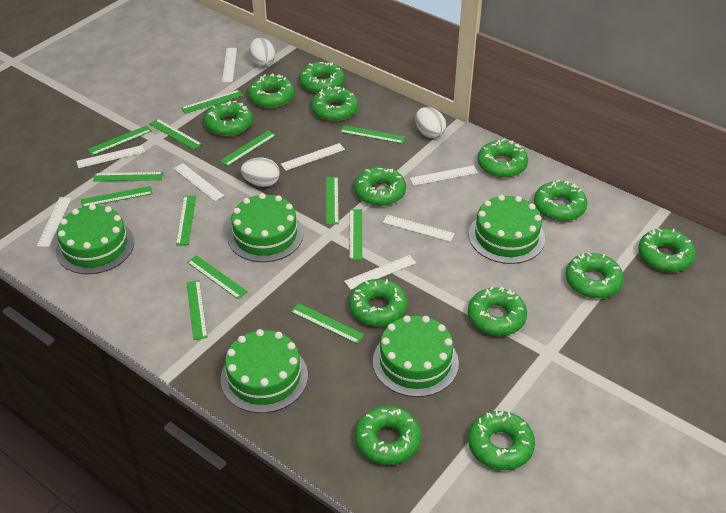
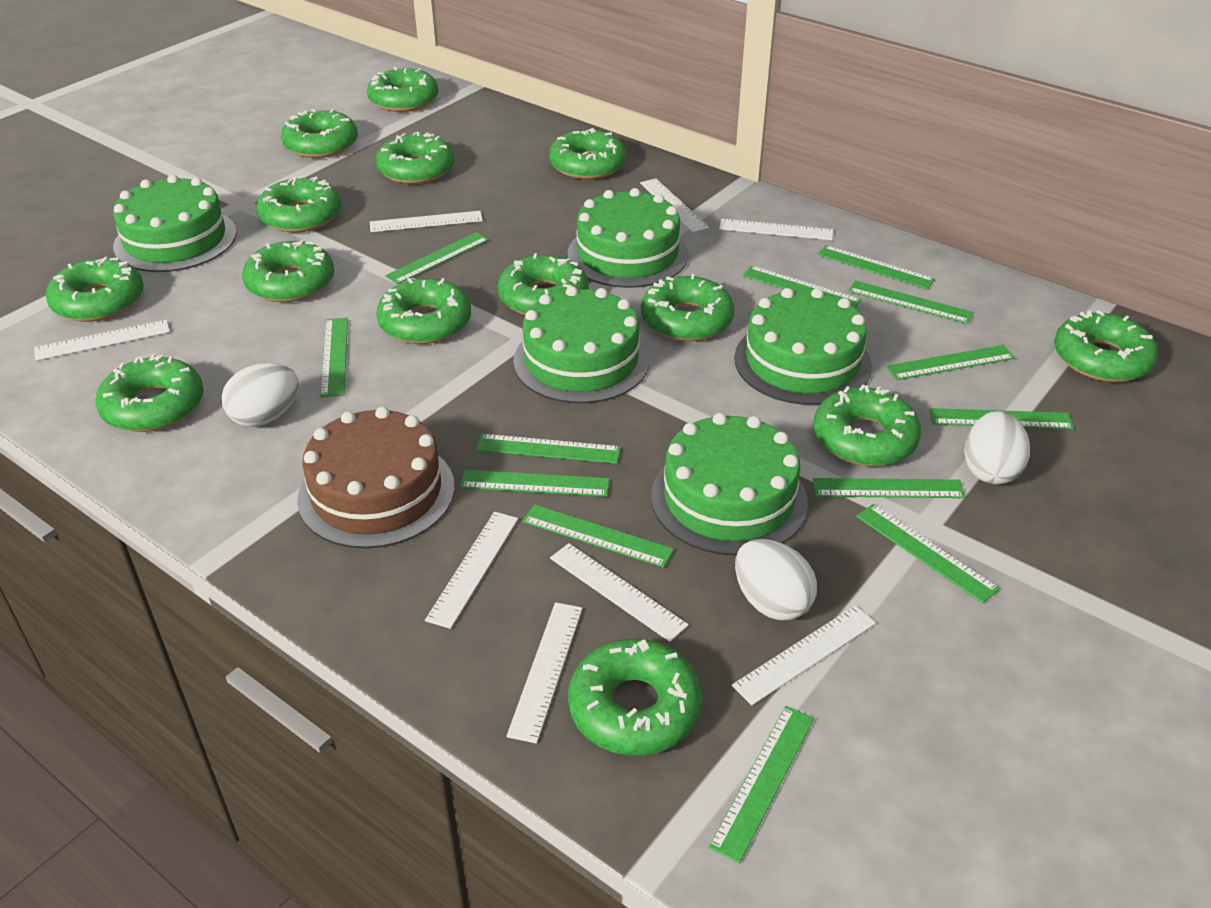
brown cake: none = 0 -> [297,407,455,549] = 1
green donut: [204,101,253,136] [248,74,295,108] [299,62,345,94] [311,86,358,121] [349,279,408,326] [354,167,406,206] [355,406,421,465] [468,287,527,336] [468,411,535,470] [477,139,528,178] [534,180,588,221] [565,252,624,298] [638,228,696,272] = 13 -> [46,257,144,322] [95,354,204,432] [242,240,334,302] [256,176,341,233] [281,109,358,158] [367,67,439,112] [376,132,454,184] [376,278,471,344] [498,253,589,315] [549,128,626,179] [568,639,702,756] [641,274,734,341] [813,385,921,466] [1054,310,1158,382] = 14

